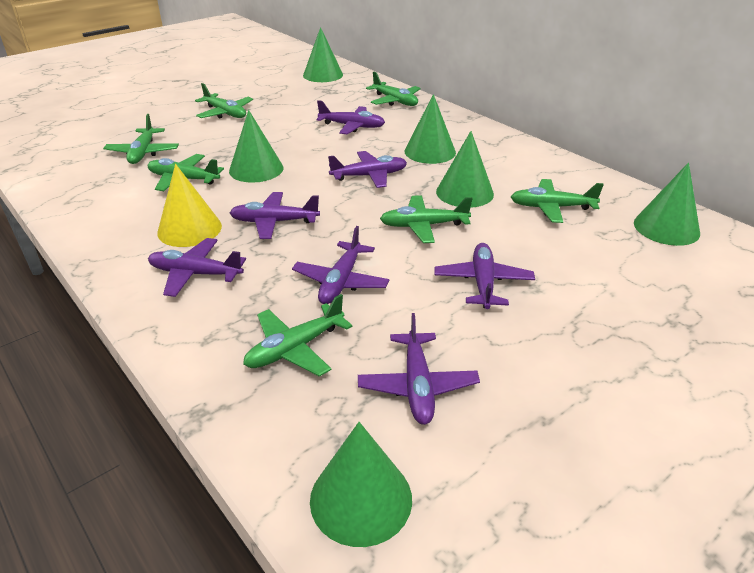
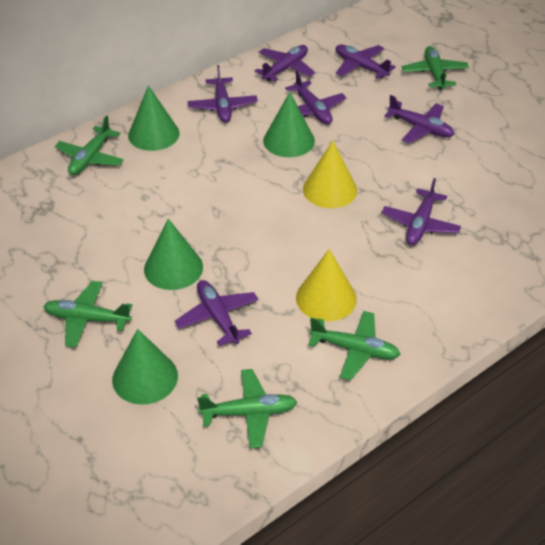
green cone: [229,110,284,183] [303,27,343,82] [310,422,412,547] [405,94,456,164] [436,131,494,208] [634,163,700,246] = 6 -> [112,329,178,405] [128,85,179,151] [144,219,203,290] [263,92,315,157] = 4
green plane: [103,114,179,164] [147,154,224,191] [195,83,253,119] [243,294,353,377] [366,72,421,106] [380,195,473,243] [511,179,604,223] = 7 -> [43,281,132,348] [55,115,124,175] [197,369,297,448] [308,311,401,380] [402,46,469,90] = 5
yellow cone: [157,164,222,247] = 1 -> [296,249,357,322] [303,141,357,208] = 2

